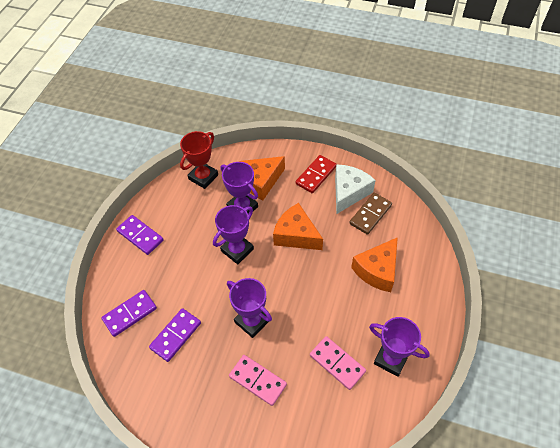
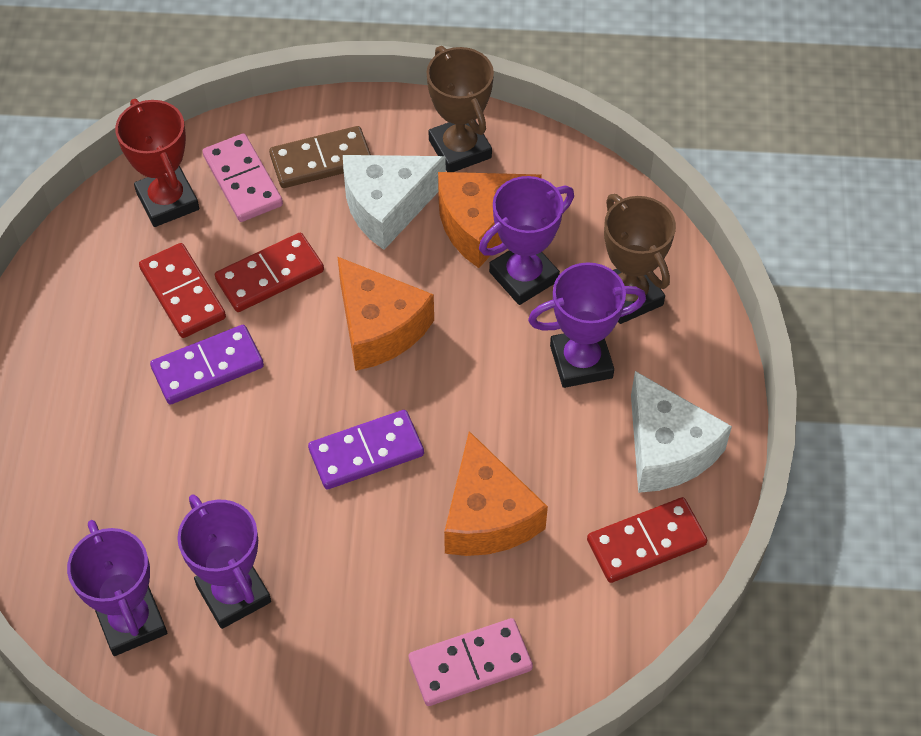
brown trophy: none = 0 -> [426,46,494,172] [604,194,676,324] = 2
purple domino: [101,290,157,337] [116,215,164,255] [149,308,201,362] = 3 -> [150,325,264,405] [308,410,424,489] = 2
red domino: [296,155,336,193] = 1 -> [139,243,226,338] [215,233,324,312] [587,497,707,583] = 3
white cheese: [335,164,376,214] = 1 -> [343,155,446,250] [631,371,732,493] = 2

